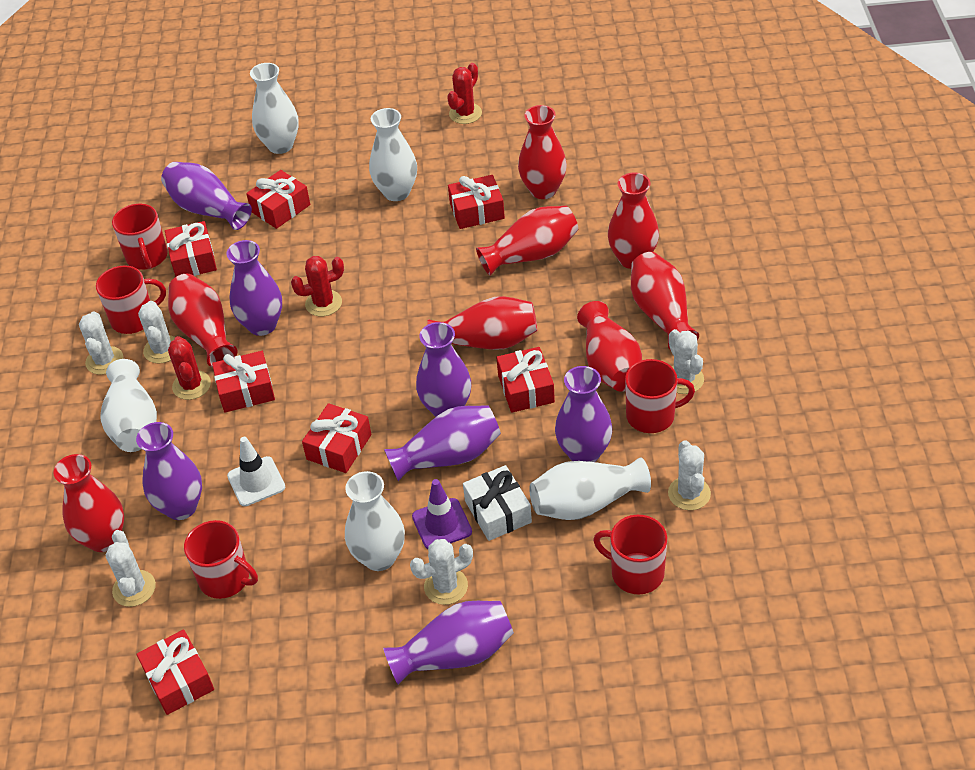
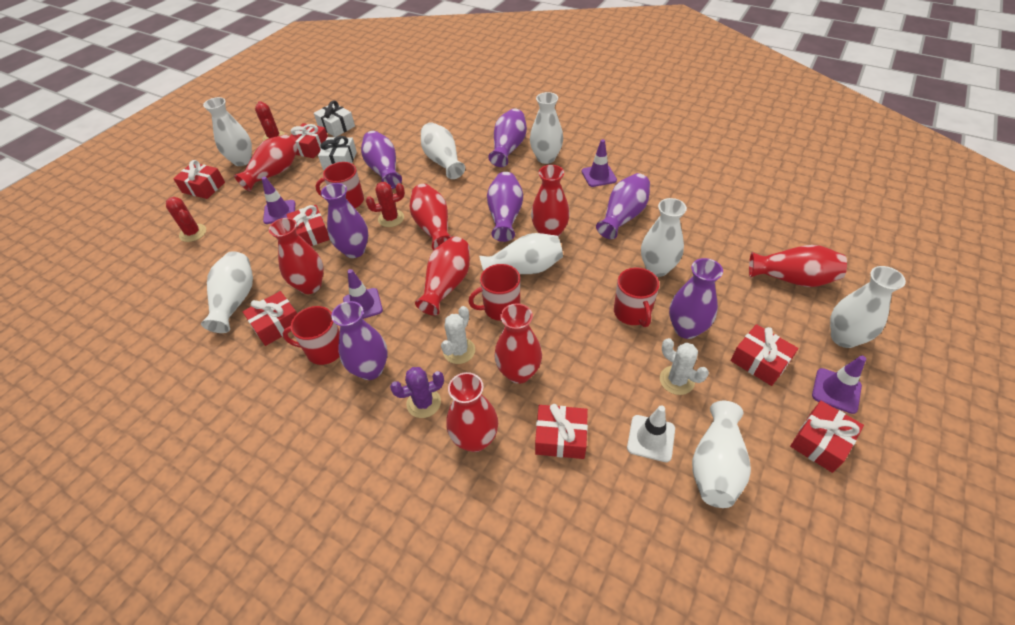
purple cactus: none = 0 -> [390,367,444,418] = 1
purple traffic cone: [412,479,472,549] = 1 -> [262,177,295,224] [343,269,383,319] [582,139,617,187] [812,355,866,414] = 4
red mug: [96,265,166,334] [112,204,168,270] [184,520,258,599] [593,515,667,594] [625,359,695,433] = 5 -> [283,306,340,365] [316,162,364,208] [469,264,520,321] [614,267,659,327] = 4
white cactus: [79,312,123,375] [106,530,156,607] [138,301,175,363] [410,539,473,605] [668,440,711,510] [669,329,704,394] = 6 -> [441,306,475,364] [660,338,709,395] = 2
white gift: [463,465,532,541] = 1 -> [314,100,355,137] [318,136,357,170] = 2
white vase: [100,359,157,452] [250,63,299,154] [345,471,405,571] [369,108,417,201] [529,457,651,520] = 5 -> [201,251,253,333] [203,97,252,166] [421,122,465,179] [479,233,563,274] [530,92,563,164] [641,198,687,277] [692,401,751,508] [830,266,906,348] = 8

